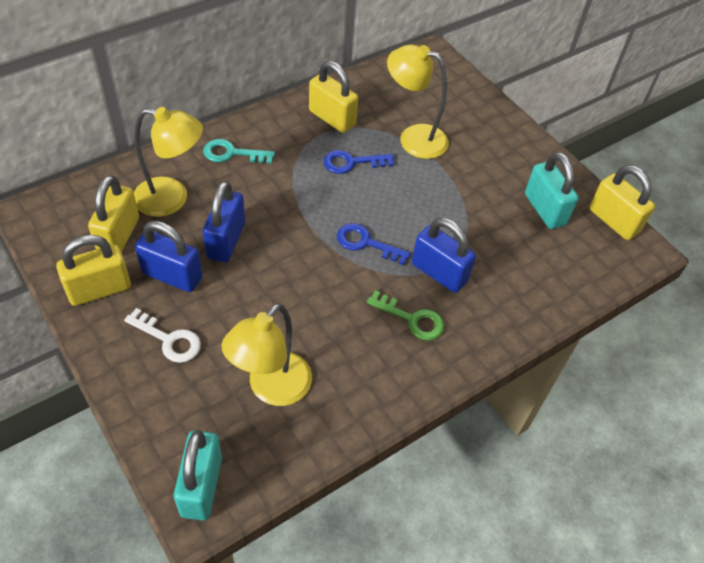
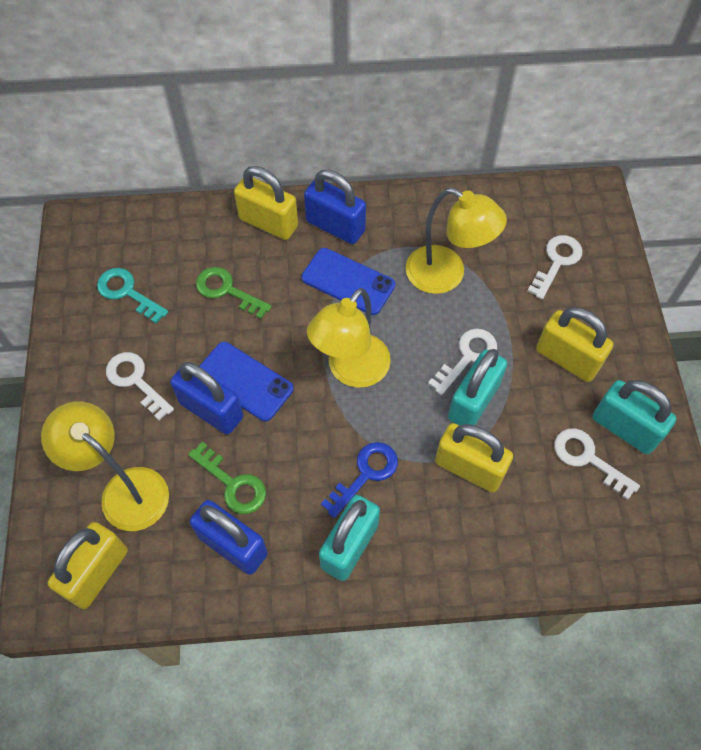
blue key: [324,150,394,174] [337,223,411,265] = 2 -> [321,442,398,518] = 1
blue phone: none = 0 -> [199,342,293,421] [301,248,395,315] = 2
green key: [367,290,444,341] = 1 -> [188,442,266,514] [196,267,272,319] = 2
turquoise padlock: [174,430,222,520] [525,152,579,229] = 2 -> [319,495,380,581] [448,349,507,425] [593,380,676,454] = 3
white key: [124,308,201,363] = 1 -> [106,352,174,420] [428,329,497,395] [527,235,582,299] [554,429,640,500] = 4

